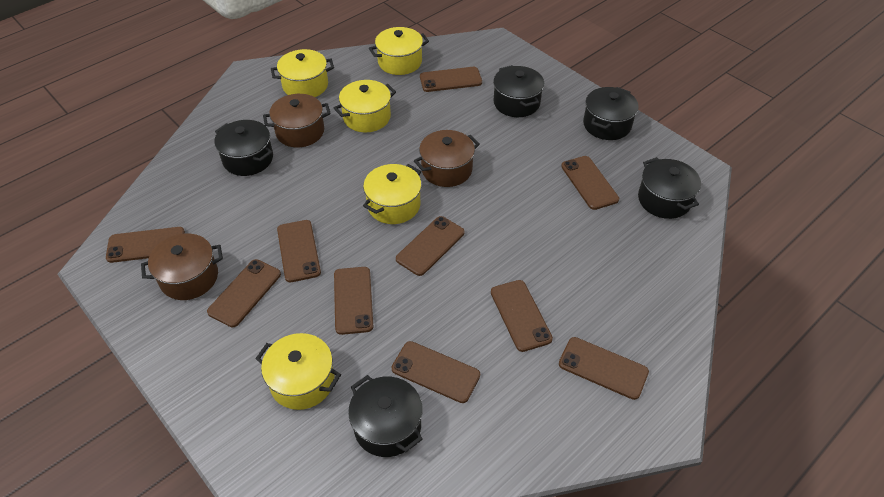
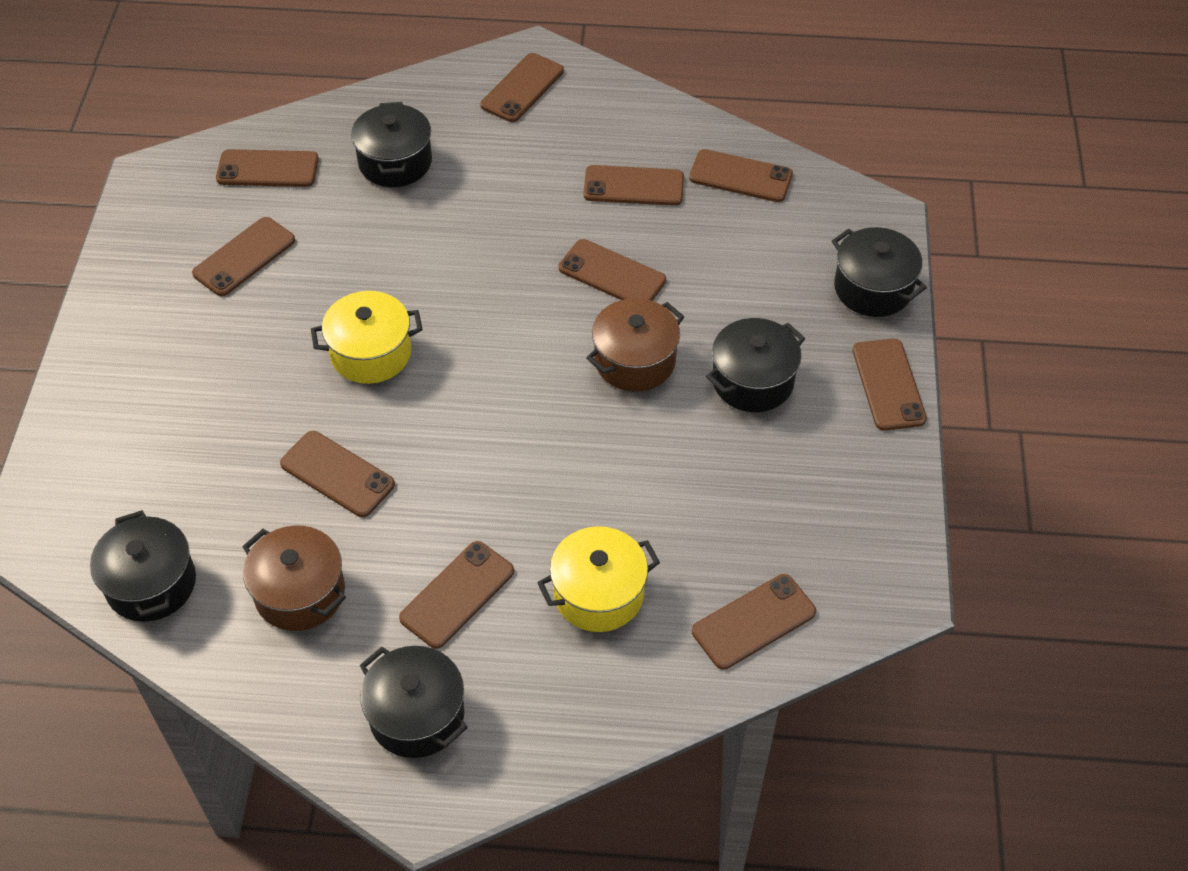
brown pot: [141,233,223,300] [263,94,331,147] [414,130,480,187] = 3 -> [242,526,346,631] [586,298,684,392] = 2
yellow pot: [255,333,341,410] [271,49,334,97] [334,80,396,132] [363,164,422,224] [369,27,429,75] = 5 -> [311,291,423,384] [537,526,660,632] = 2

